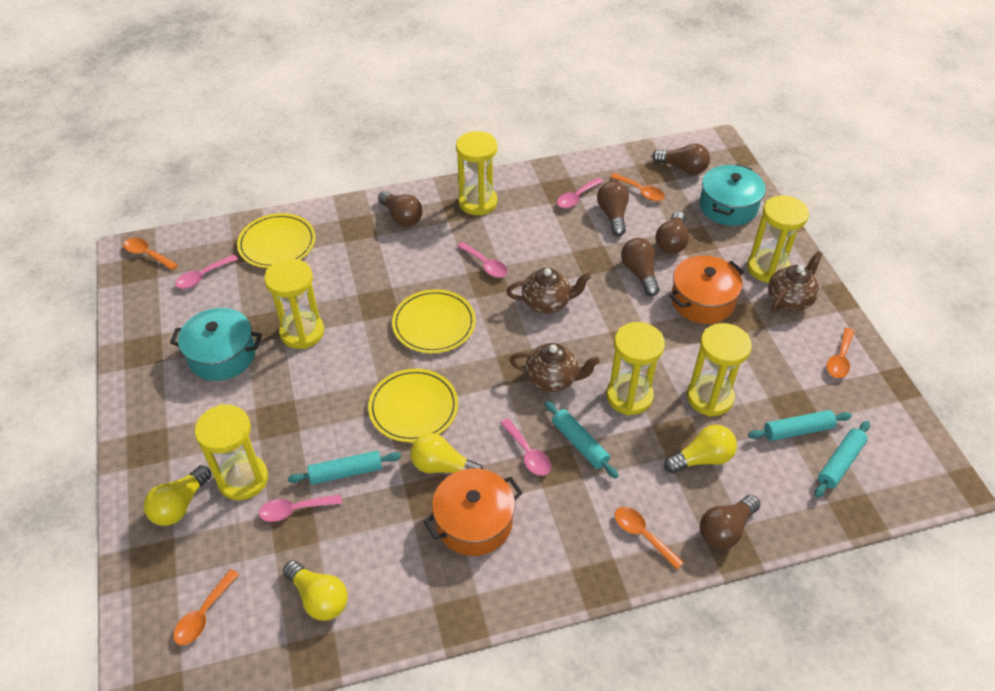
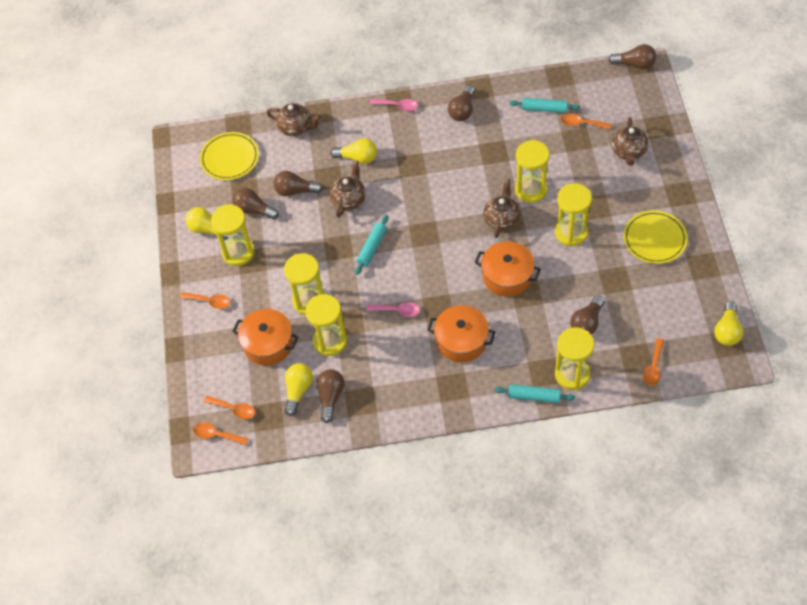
brown teapot: [506,268,591,314] [509,343,600,392] [768,251,823,312] = 3 -> [266,103,321,136] [329,160,366,218] [483,179,520,238] [612,117,648,166] = 4
orange pot: [424,468,523,556] [669,255,744,324] = 2 -> [232,309,299,365] [427,305,496,363] [475,241,541,297] = 3
pink spoon: [175,254,238,289] [259,494,342,522] [457,242,508,278] [500,418,551,476] [557,178,603,208] = 5 -> [366,302,420,317] [369,99,418,111] = 2
turquoise pot: [170,308,262,381] [700,164,766,226] = 2 -> none = 0
turquoise rolling pin: [288,451,401,485] [545,401,619,479] [748,410,852,441] [815,421,870,498] = 4 -> [355,215,388,275] [494,384,575,403] [509,98,580,113] = 3
yellow plate: [237,213,316,268] [368,369,458,442] [392,289,476,353] = 3 -> [200,132,259,180] [623,210,688,264] = 2

